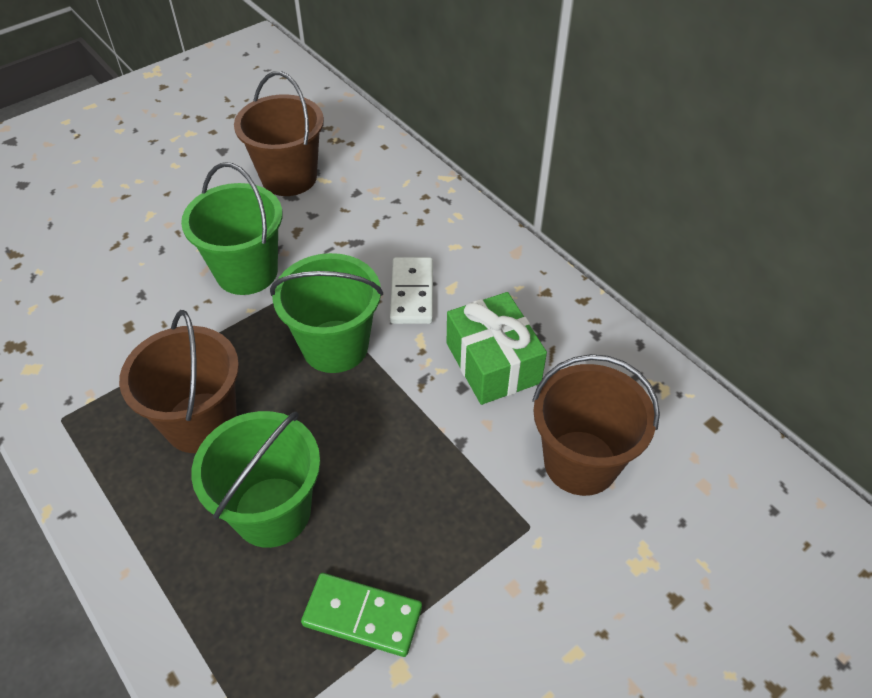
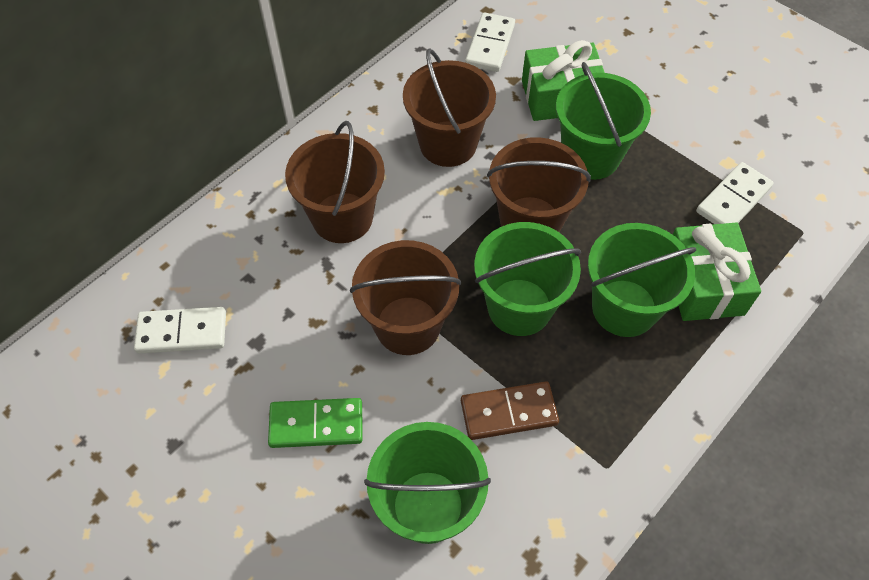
brown bucket: [119,310,239,453] [234,72,324,196] [532,354,660,496] = 3 -> [285,121,385,243] [350,240,461,355] [403,48,496,167] [487,137,591,232] = 4
brown domino: none = 0 -> [461,381,559,440] = 1
green bucket: [181,162,283,295] [191,411,320,548] [270,253,383,373] = 3 -> [364,422,491,544] [474,222,581,336] [556,62,651,180] [588,223,696,337] = 4
green gift: [447,292,547,405] = 1 -> [522,40,605,121] [672,222,761,321] = 2
white domino: [390,257,433,324] = 1 -> [134,307,226,354] [465,12,515,72] [696,162,774,224] = 3

